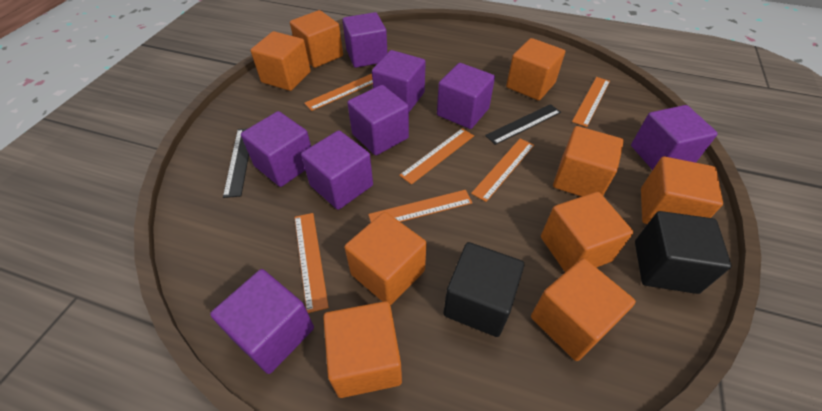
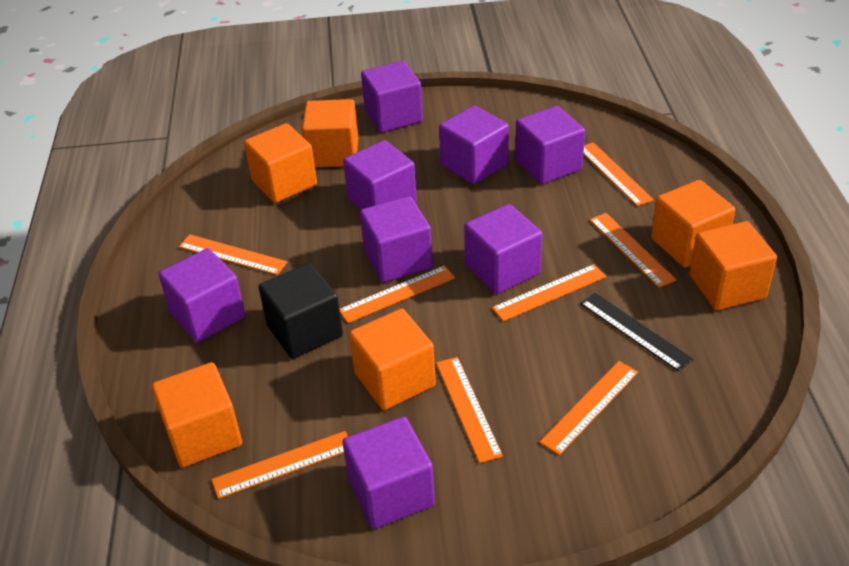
black cube: [443,242,524,337] [635,211,732,294] = 2 -> [259,263,343,359] = 1
black ruler: [223,128,249,198] [485,104,561,145] = 2 -> [580,293,693,372] = 1
orange cube: [251,31,311,91] [290,10,343,68] [323,301,402,398] [345,212,427,305] [506,38,565,100] [531,258,636,361] [541,192,633,272] [553,126,624,197] [641,157,723,224] = 9 -> [152,362,242,468] [244,123,317,203] [302,99,358,167] [349,308,436,410] [651,180,735,268] [689,221,777,310] = 6
orange ruler: [295,213,329,313] [304,74,373,111] [368,190,472,222] [399,128,474,185] [471,138,534,202] [572,77,610,127] = 6 -> [179,234,287,275] [211,431,348,499] [340,265,455,323] [436,357,503,463] [492,264,606,321] [539,361,638,455] [584,142,654,206] [590,213,677,288] = 8

